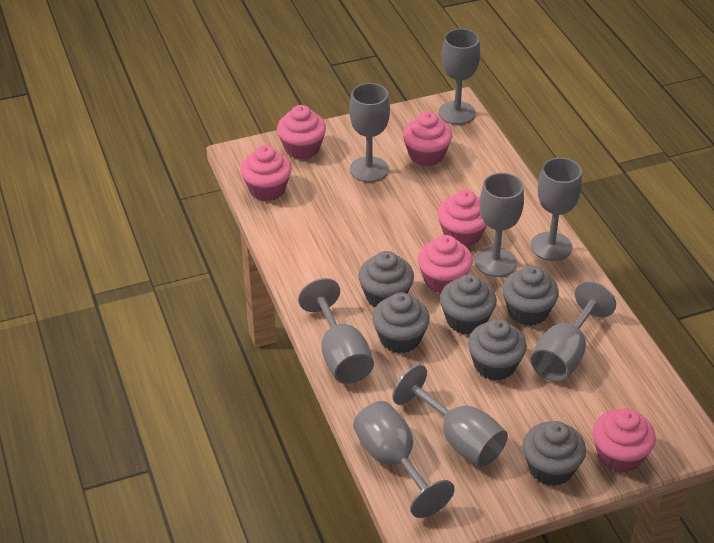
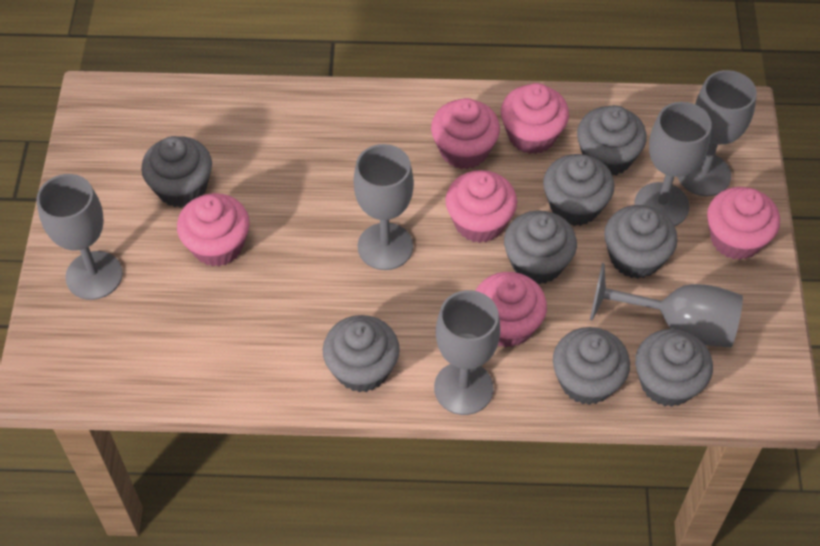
grey cupcake: [358,251,414,307] [372,292,430,353] [440,274,497,335] [468,319,527,381] [502,266,559,326] [523,421,586,486] = 6 -> [141,136,212,208] [323,315,400,393] [504,210,577,285] [543,154,615,226] [553,327,630,405] [577,105,647,176] [604,205,678,279] [635,329,713,407] = 8
grey goblet: [298,278,374,384] [349,83,390,182] [353,401,455,518] [393,364,508,467] [439,29,481,125] [475,173,524,277] [530,281,616,382] [531,158,582,261] = 8 -> [36,174,123,300] [353,144,414,270] [434,290,500,415] [590,263,743,347] [635,102,712,226] [678,70,757,196] = 6

